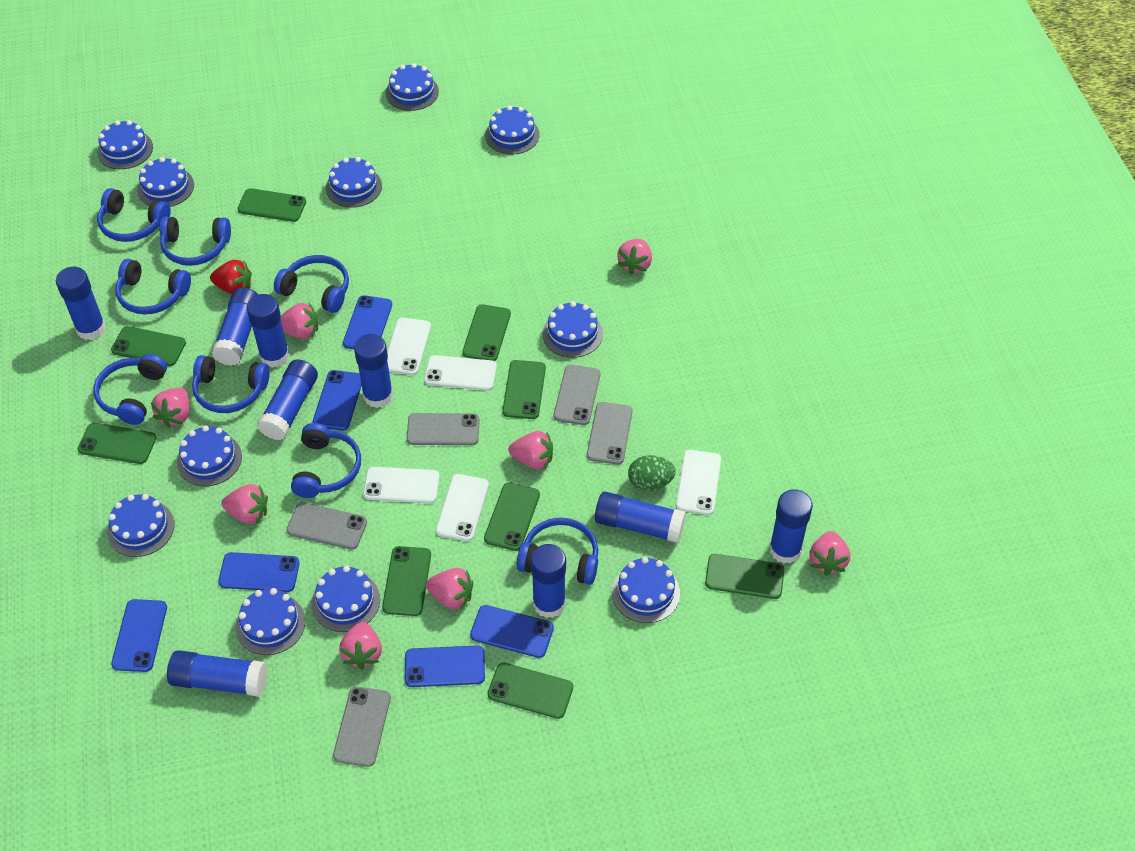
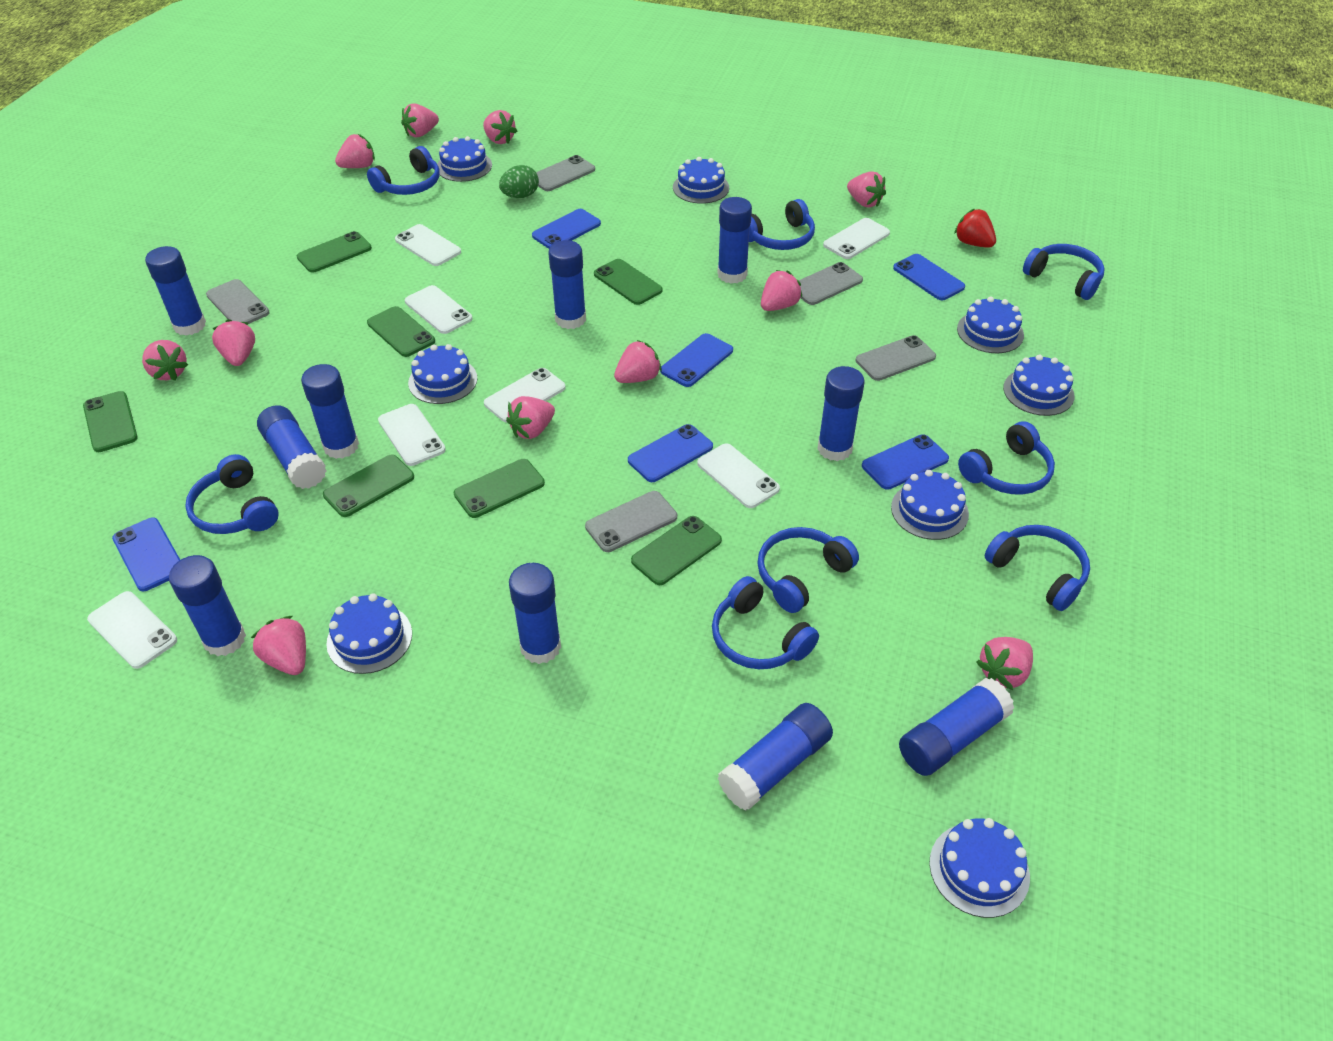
blue cake: [97,120,153,169] [107,494,174,557] [137,157,194,207] [177,425,242,486] [236,588,305,655] [311,565,380,632] [326,157,382,208] [386,63,439,111] [485,105,540,155] [542,301,603,358] [612,557,680,623] = 11 -> [326,593,412,674] [408,344,477,404] [437,136,492,182] [673,157,729,204] [891,470,969,540] [929,818,1030,918] [957,296,1024,353] [1003,354,1075,416] = 8
blue glue stick: [56,267,106,340] [167,650,267,697] [212,288,259,366] [247,294,289,368] [257,359,318,440] [354,334,393,408] [531,544,566,618] [595,491,686,543] [769,489,813,563] = 9 -> [145,246,206,336] [169,555,246,656] [257,405,327,489] [301,364,359,459] [509,563,561,664] [548,240,586,329] [717,197,752,284] [718,703,833,811] [818,366,865,461] [899,678,1014,776] = 10
green phone: [78,423,156,464] [111,326,186,366] [237,188,306,222] [382,546,431,616] [462,304,511,361] [484,482,540,551] [488,663,573,719] [502,360,546,419] [705,554,784,599] = 9 -> [83,391,138,452] [297,231,372,273] [323,455,414,517] [367,306,435,357] [454,459,545,518] [594,259,663,305] [631,516,722,585] = 7
pink strawberry: [151,387,190,427] [221,484,268,524] [280,303,318,339] [339,622,382,669] [426,568,473,610] [508,431,553,470] [617,239,652,275] [809,531,850,576] = 8 -> [142,340,188,381] [212,319,255,366] [251,616,306,675] [335,134,375,168] [401,103,439,137] [483,110,517,144] [506,396,555,439] [614,340,662,383] [761,270,803,311] [847,171,886,207] [976,637,1033,690] = 11
white phone: [363,467,440,503] [387,318,431,375] [424,355,497,391] [436,474,489,541] [676,450,721,515] = 5 -> [87,591,177,669] [378,404,446,466] [395,224,461,266] [405,285,472,334] [484,368,566,422] [697,443,780,508] [823,218,890,259] = 7

